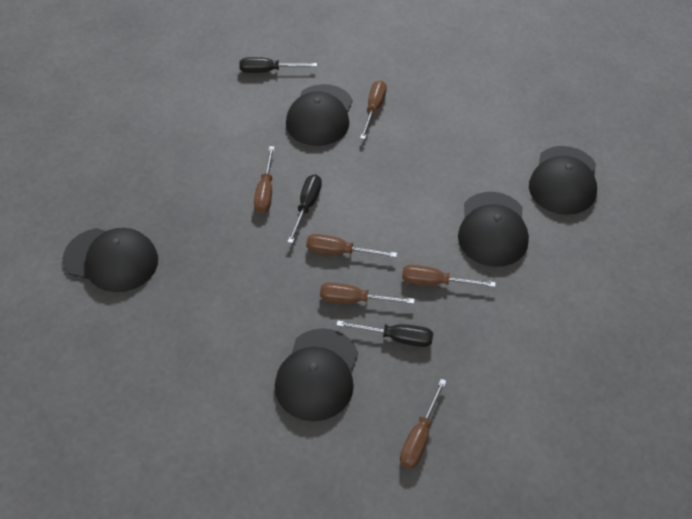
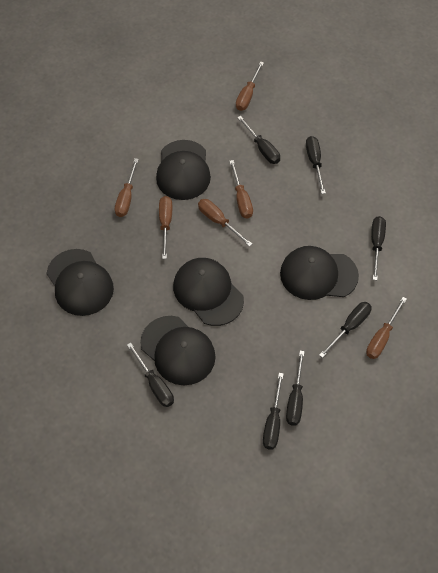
black screwdriver: [239,57,317,73] [288,174,322,243] [336,321,433,347] = 3 -> [127,343,174,407] [237,116,280,164] [263,373,284,449] [286,351,305,426] [306,136,326,194] [319,302,372,358] [371,216,386,280] = 7

